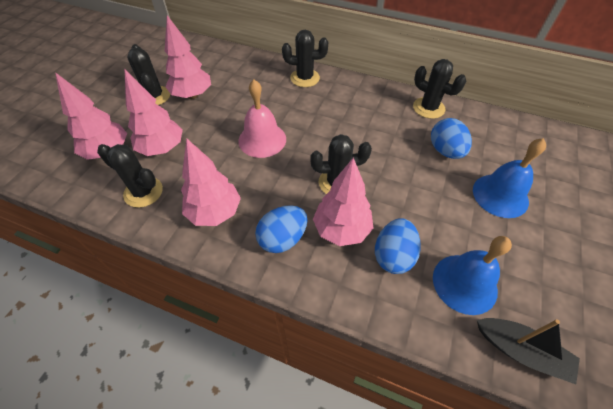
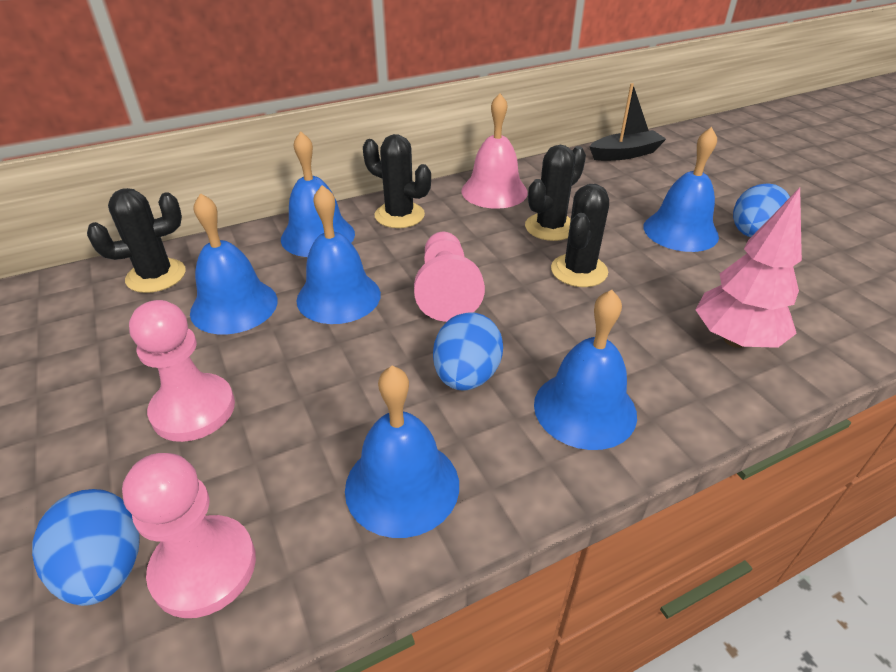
black cactus: [97,144,163,208] [127,44,170,105] [282,30,328,87] [310,134,372,194] [413,59,466,119] = 5 -> [87,188,186,293] [363,134,431,228] [525,145,586,241] [551,184,609,287] = 4
blue bell: [433,236,512,315] [473,138,546,218] = 2 -> [190,193,278,334] [281,131,355,257] [297,185,381,324] [345,366,459,538] [534,290,637,450] [644,127,719,252] = 6
pink pawn: none = 0 -> [122,453,256,618] [129,300,235,442] [414,232,485,322] = 3
pink tree: [55,72,127,160] [124,69,183,156] [165,15,211,99] [181,138,241,226] [313,158,374,246] = 5 -> [696,188,802,348] = 1

